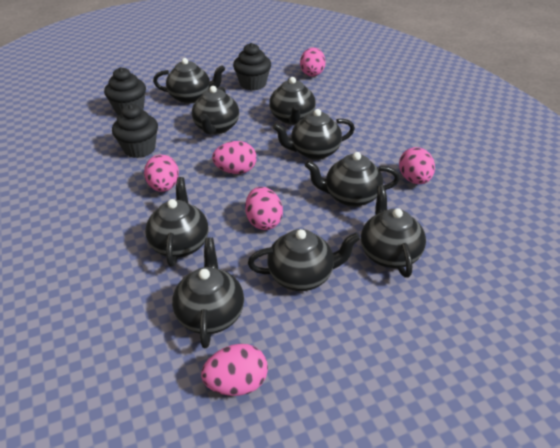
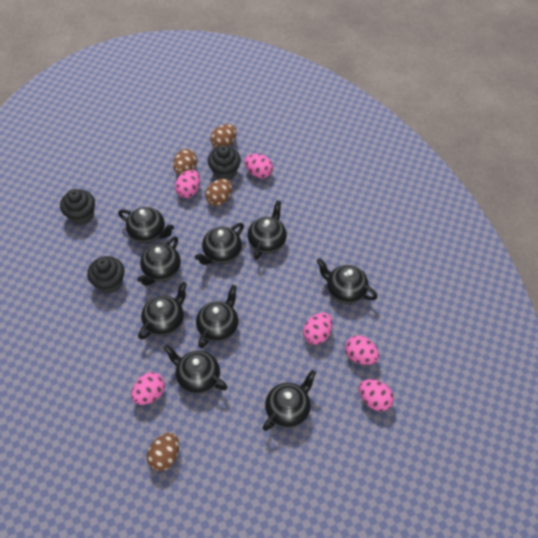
brown egg: none = 0 -> [147,433,179,471] [173,149,197,175] [205,179,232,206] [210,124,237,148] = 4

